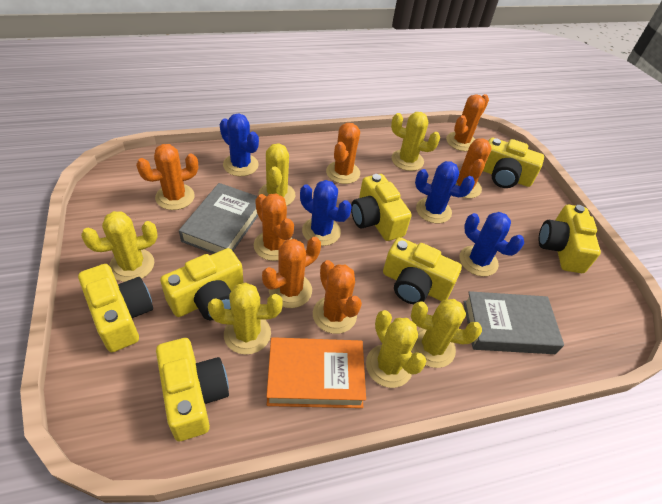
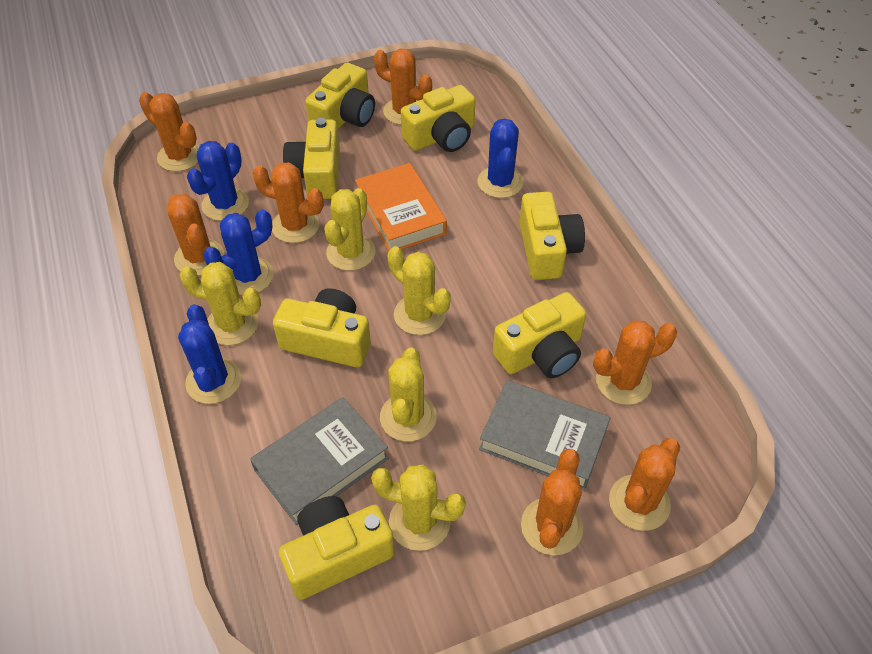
yellow cactus: [81,211,158,282] [208,282,283,355] [259,143,295,206] [366,310,427,388] [391,112,440,171] [411,299,482,368] = 6 -> [180,262,261,345] [324,188,375,271] [371,464,466,551] [380,348,437,442] [387,246,451,335] = 5

